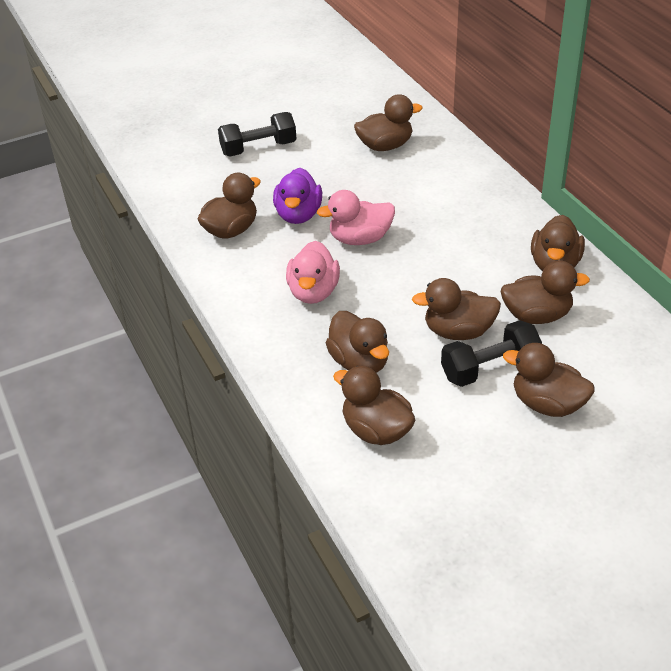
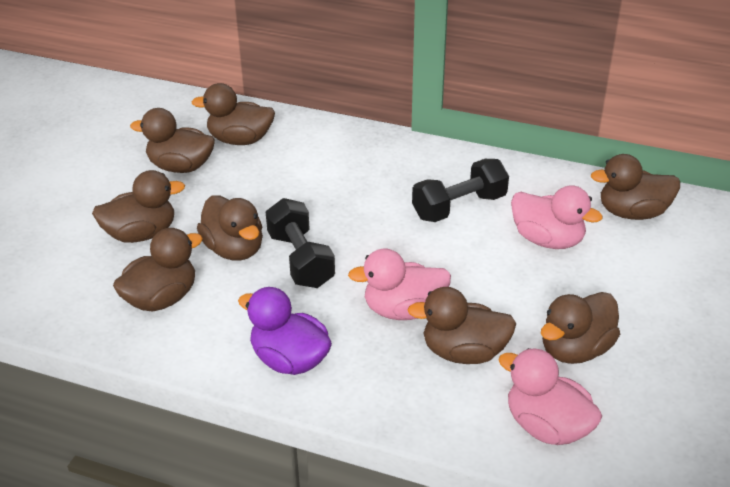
pink duck: [286,241,340,304] [317,190,395,245] = 2 -> [348,249,451,320] [498,348,602,445] [511,185,603,249] = 3

